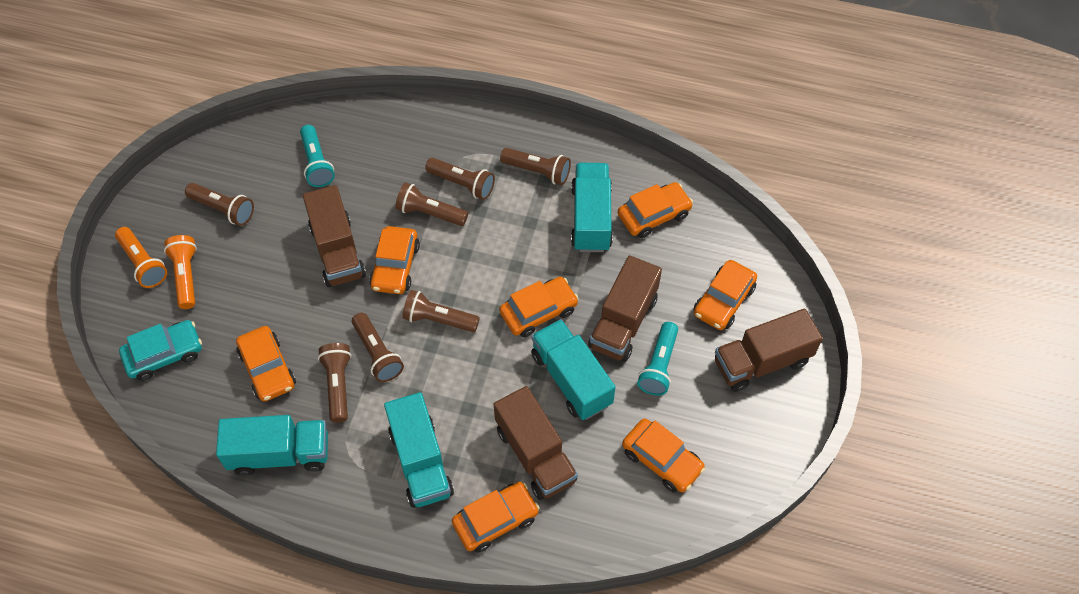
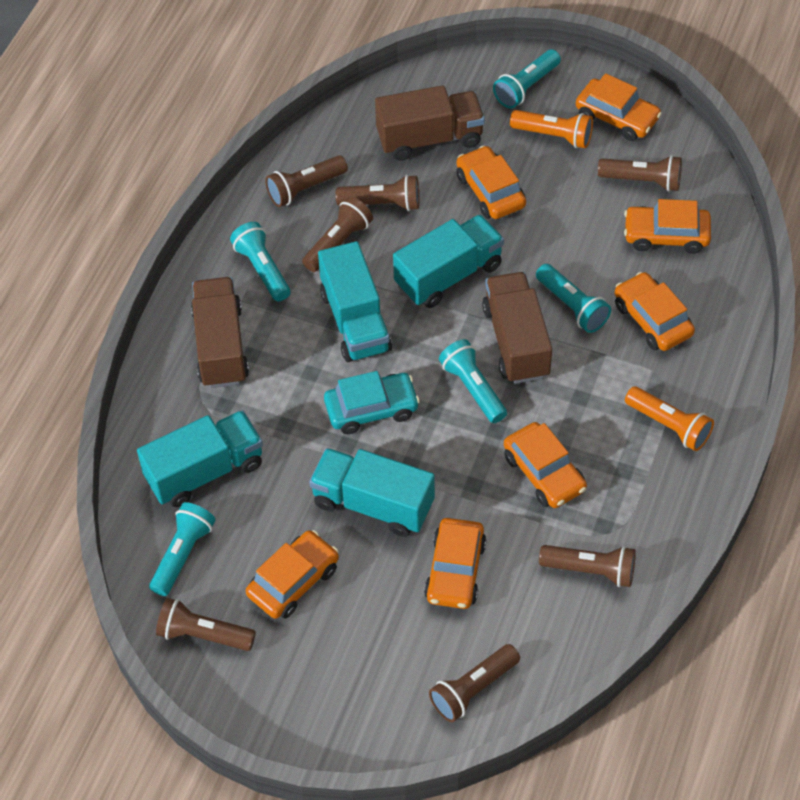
brown truck: [303,185,366,287] [494,386,578,500] [588,255,662,362] [715,309,823,392] = 4 -> [191,277,249,388] [375,85,485,161] [482,272,552,384] = 3
turquoise flashlight: [300,125,335,187] [637,322,678,396] = 2 -> [149,502,215,596] [230,222,290,301] [439,339,507,423] [493,49,561,108] [536,264,611,333] = 5

